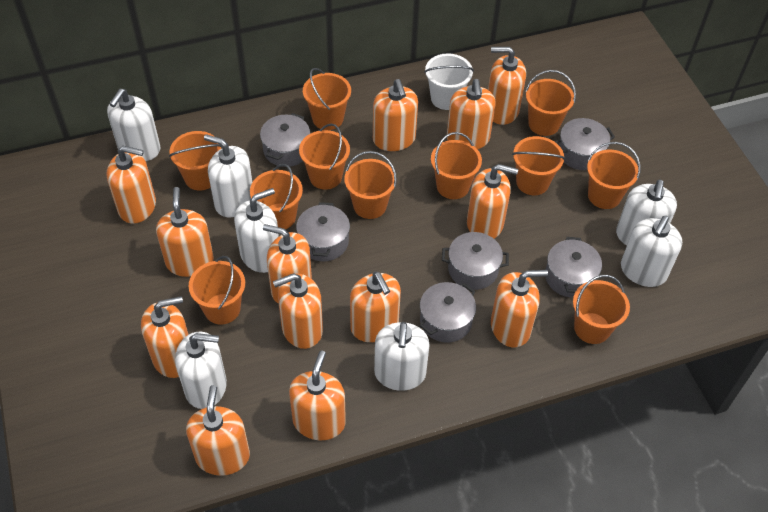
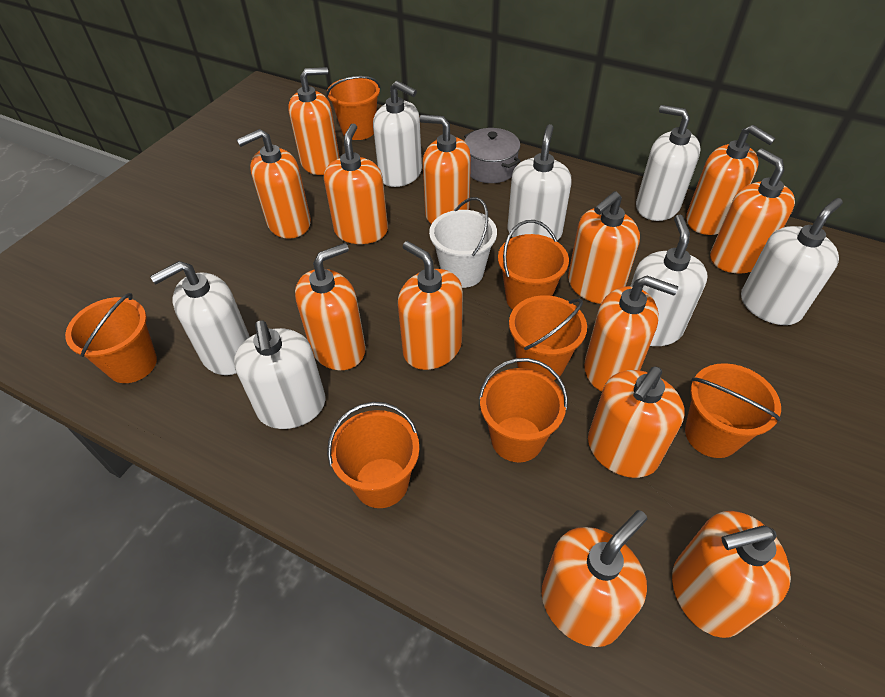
grey pot: [260,113,310,167] [296,202,350,261] [419,282,476,343] [442,232,509,290] [545,237,602,297] [555,118,615,170] = 6 -> [464,128,521,183] = 1
orange bucket: [169,131,222,191] [189,256,245,325] [250,164,303,229] [299,123,350,190] [303,68,351,130] [344,151,397,219] [431,132,482,199] [512,136,565,195] [525,70,576,136] [573,275,630,344] [587,142,640,209] = 11 -> [65,293,157,383] [326,76,380,140] [327,402,419,508] [478,358,568,462] [498,220,569,310] [509,295,587,380] [685,363,781,458] = 7

